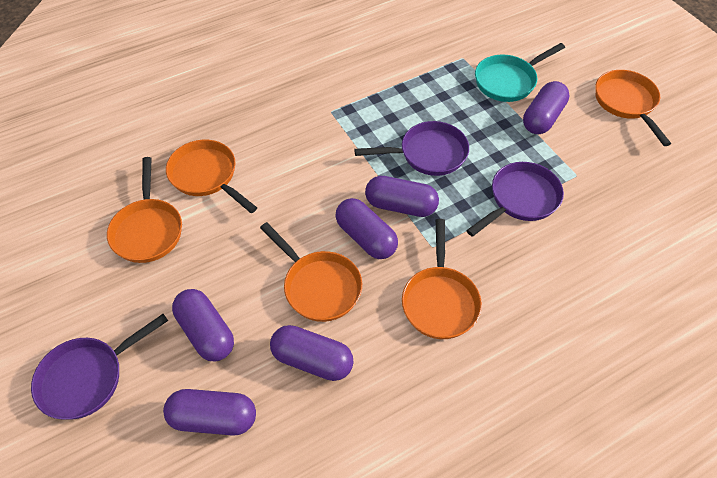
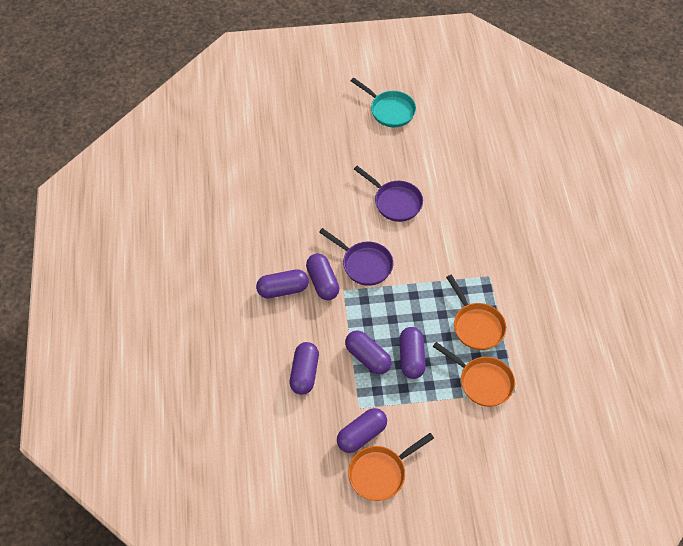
orange pan: [107,157,182,263] [166,140,257,213] [260,222,362,322] [402,219,482,339] [595,70,671,146] = 5 -> [348,433,434,501] [433,342,515,407] [446,275,506,350] = 3
purple pan: [31,314,168,420] [354,121,469,176] [466,162,564,237] = 3 -> [319,228,393,286] [354,166,423,222] = 2

